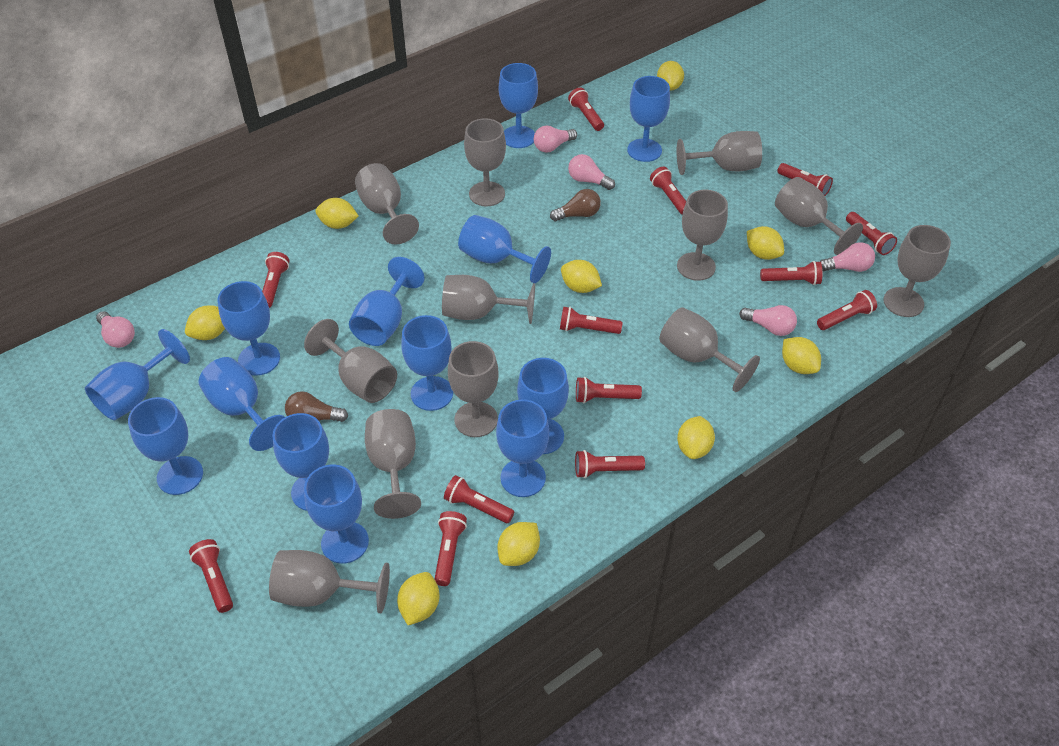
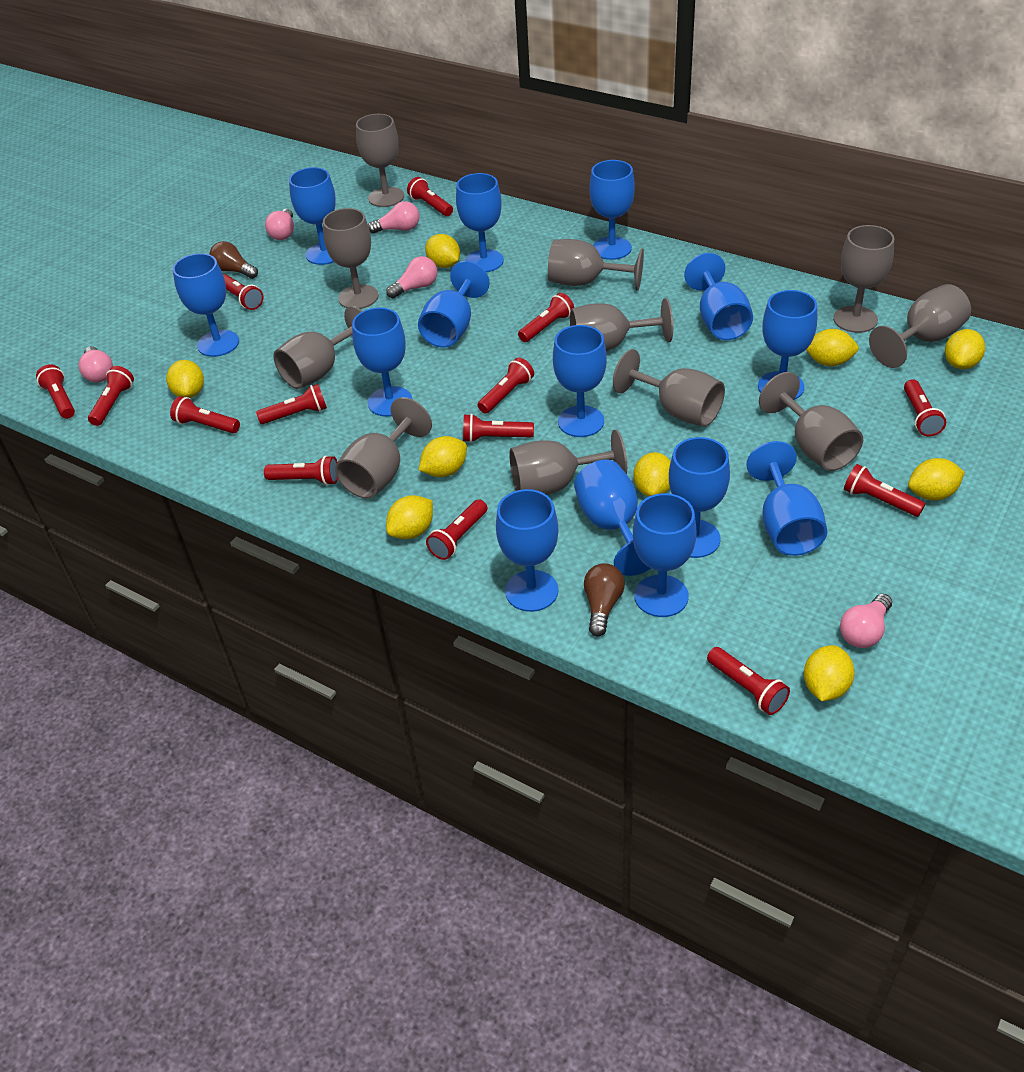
blue goblet: [85,329,190,420] [128,397,203,495] [199,357,285,451] [218,281,280,376] [272,413,329,511] [304,465,369,564] [349,257,425,346] [401,315,453,411] [458,215,551,283] [496,399,549,497] [499,63,538,148] [517,358,569,454] [627,76,670,162] = 13 -> [173,253,239,357] [289,167,336,265] [352,307,412,417] [418,261,490,348] [456,173,504,272] [496,489,559,612] [553,325,607,437] [574,460,651,576] [589,160,635,260] [633,493,697,617] [669,437,730,558] [684,253,753,340] [746,441,827,556] [758,290,817,400] = 14
grey goblet: [269,550,390,613] [304,319,397,403] [355,163,419,244] [365,409,421,519] [442,275,535,324] [448,341,499,437] [464,118,506,206] [659,307,760,392] [677,131,762,175] [677,190,728,281] [775,177,863,255] [883,225,951,317] = 12 -> [273,306,362,389] [323,208,379,309] [335,397,432,499] [356,114,404,207] [509,430,627,495] [548,239,644,291] [570,298,673,351] [613,349,725,427] [759,372,863,471] [833,225,894,333] [869,284,971,368] = 11
red flashlight: [189,539,233,613] [262,252,289,308] [434,511,467,586] [444,475,514,523] [560,307,623,334] [568,87,604,131] [575,450,645,478] [576,377,642,403] [650,167,686,215] [760,261,822,285] [777,163,833,196] [817,290,877,330] [846,212,897,255] = 13 -> [36,364,75,419] [88,366,134,426] [170,396,240,433] [223,274,263,310] [256,384,327,424] [264,455,338,485] [407,177,453,216] [426,499,487,560] [463,414,534,443] [478,357,534,414] [518,293,574,342] [707,647,790,715] [844,464,925,517] [904,379,946,436] = 14

